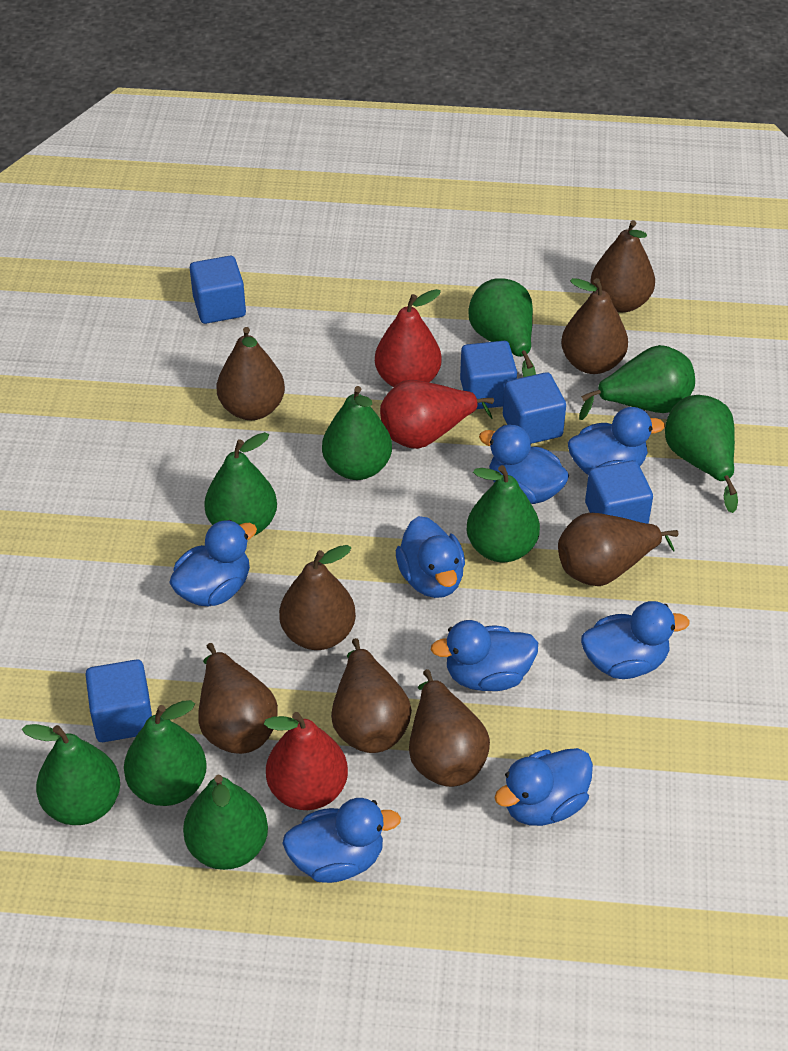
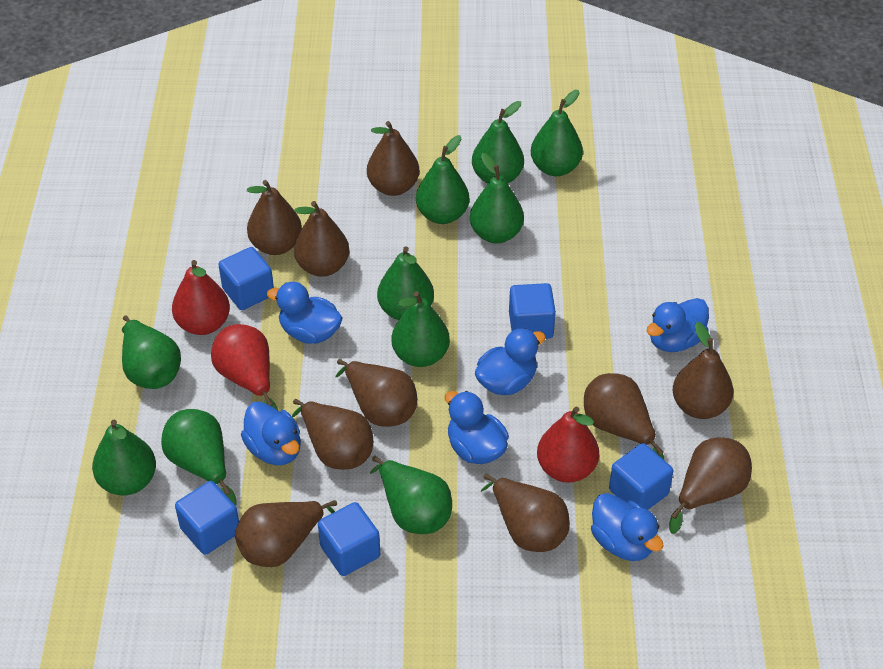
blue duck: [169,520,257,606] [282,798,401,883] [396,516,465,598] [431,620,538,691] [479,425,569,504] [494,748,593,826] [568,407,665,474] [581,601,690,679] = 8 -> [241,402,301,465] [267,282,343,344] [445,391,509,464] [475,328,546,395] [591,493,664,561] [647,298,709,352] = 6
brown pear: [198,643,278,754] [217,327,285,420] [279,545,356,650] [331,638,412,753] [409,669,490,787] [558,513,679,586] [561,278,628,374] [591,220,655,312] = 8 -> [235,500,337,567] [247,180,302,255] [292,399,373,470] [294,201,349,277] [336,359,417,427] [367,121,419,196] [481,473,570,552] [584,373,664,460] [669,437,752,534] [673,322,734,419] = 10
green pear: [22,724,120,825] [124,700,207,806] [183,775,268,870] [204,432,277,536] [322,386,392,480] [467,465,540,562] [468,278,536,377] [579,345,695,420] [665,395,738,513] = 9 -> [92,420,156,496] [122,315,181,389] [161,409,237,506] [370,456,452,534] [377,246,434,320] [392,291,450,367] [416,135,469,224] [470,153,524,244] [472,101,524,184] [531,90,583,176] = 10

